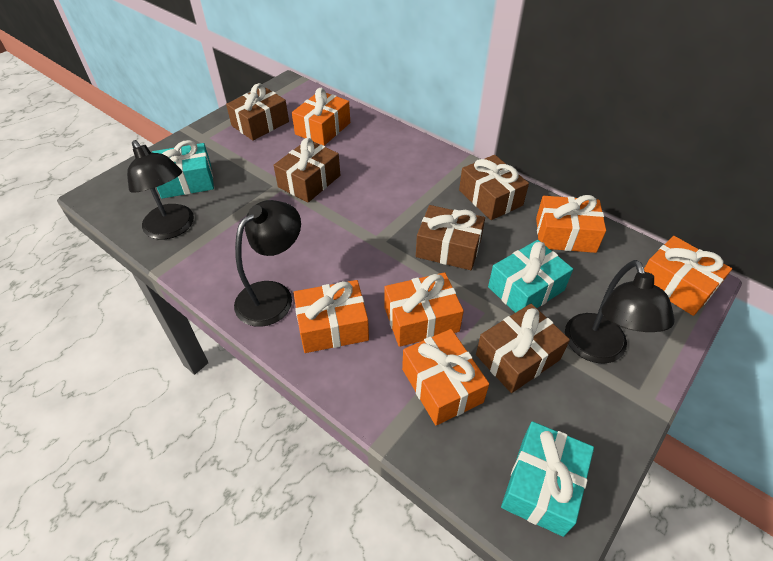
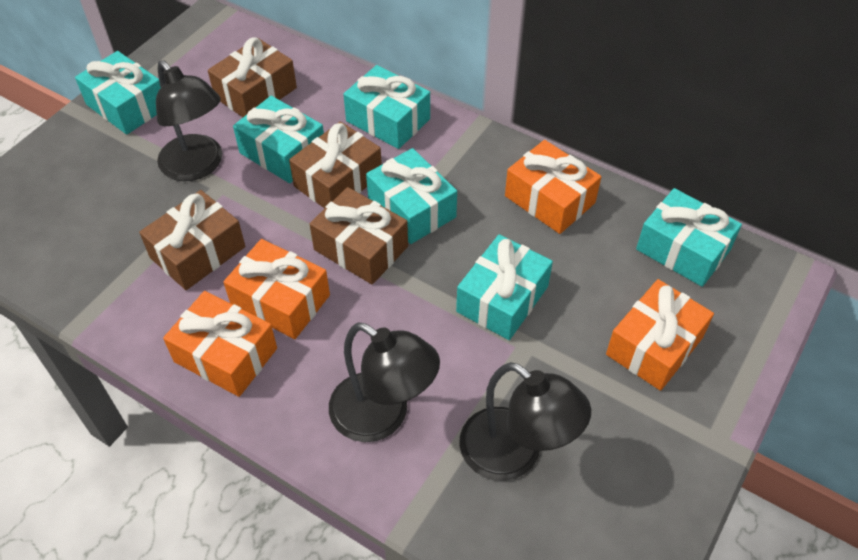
brown gift: [226,83,289,141] [274,138,340,202] [416,205,485,270] [459,155,529,220] [476,304,570,393] = 5 -> [139,190,245,290] [208,38,297,117] [289,121,382,208] [310,187,408,284] = 4
orange gift: [292,88,350,146] [293,280,369,353] [384,272,464,347] [402,329,489,425] [536,195,606,253] [644,236,732,316] = 6 -> [163,291,277,397] [224,239,330,339] [505,140,601,234] [606,279,714,391] = 4
turquoise gift: [152,140,214,199] [488,240,573,313] [501,421,594,537] = 3 -> [75,51,161,135] [233,96,324,183] [343,65,430,149] [366,148,457,244] [456,234,553,340] [636,188,742,287] = 6

